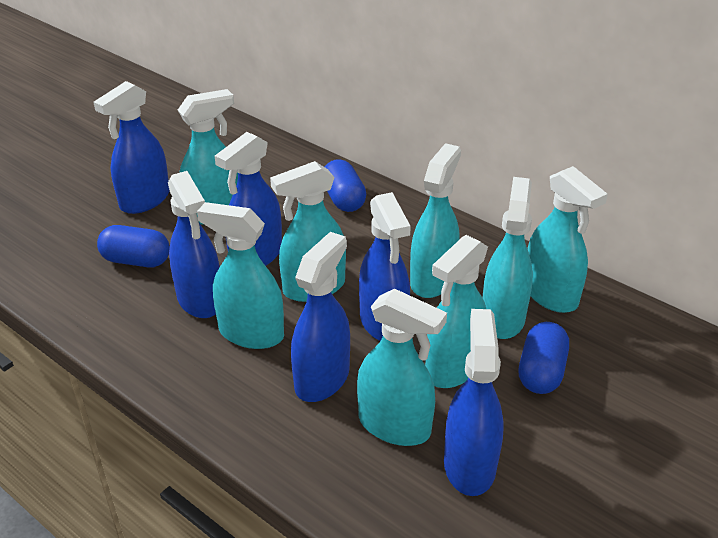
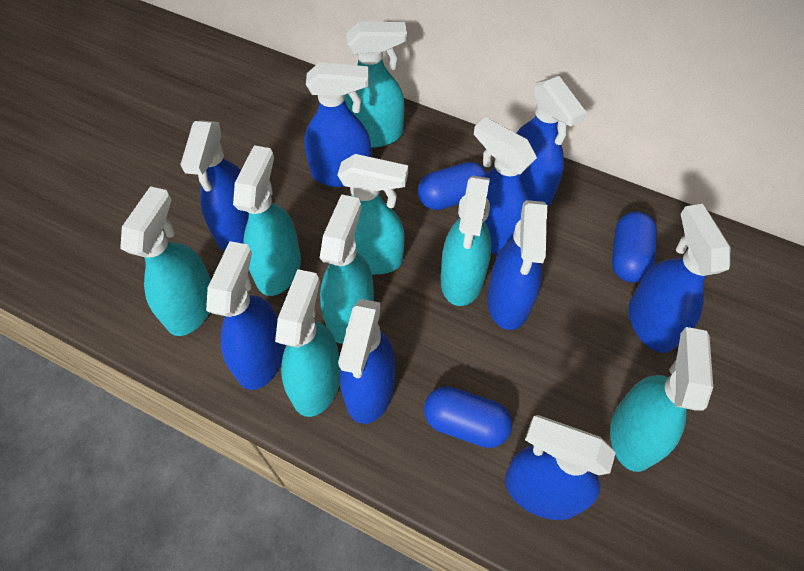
blue spray bottle: [93,81,170,214] [168,171,220,318] [215,132,282,266] [291,232,350,402] [359,192,411,341] [444,309,503,496] = 6 -> [180,121,249,251] [206,241,285,390] [304,62,372,187] [338,299,395,424] [474,117,537,255] [487,200,547,330] [505,415,615,520] [517,76,587,207] [629,204,730,353] = 9

